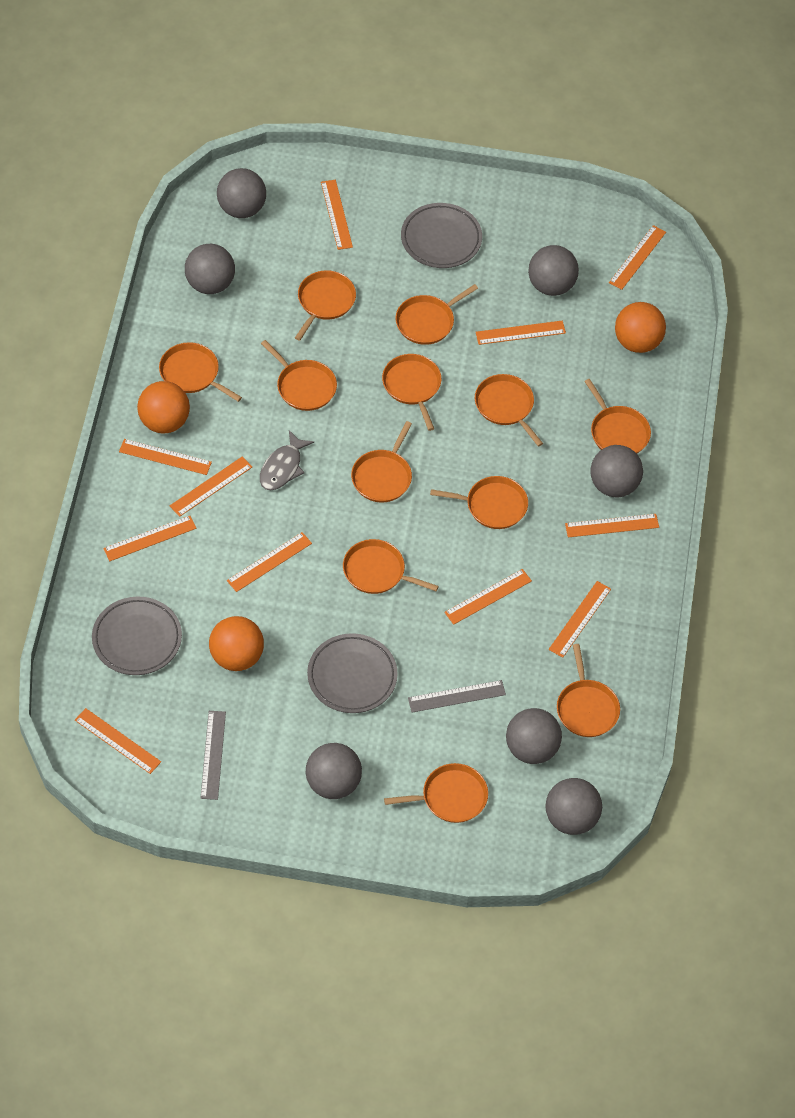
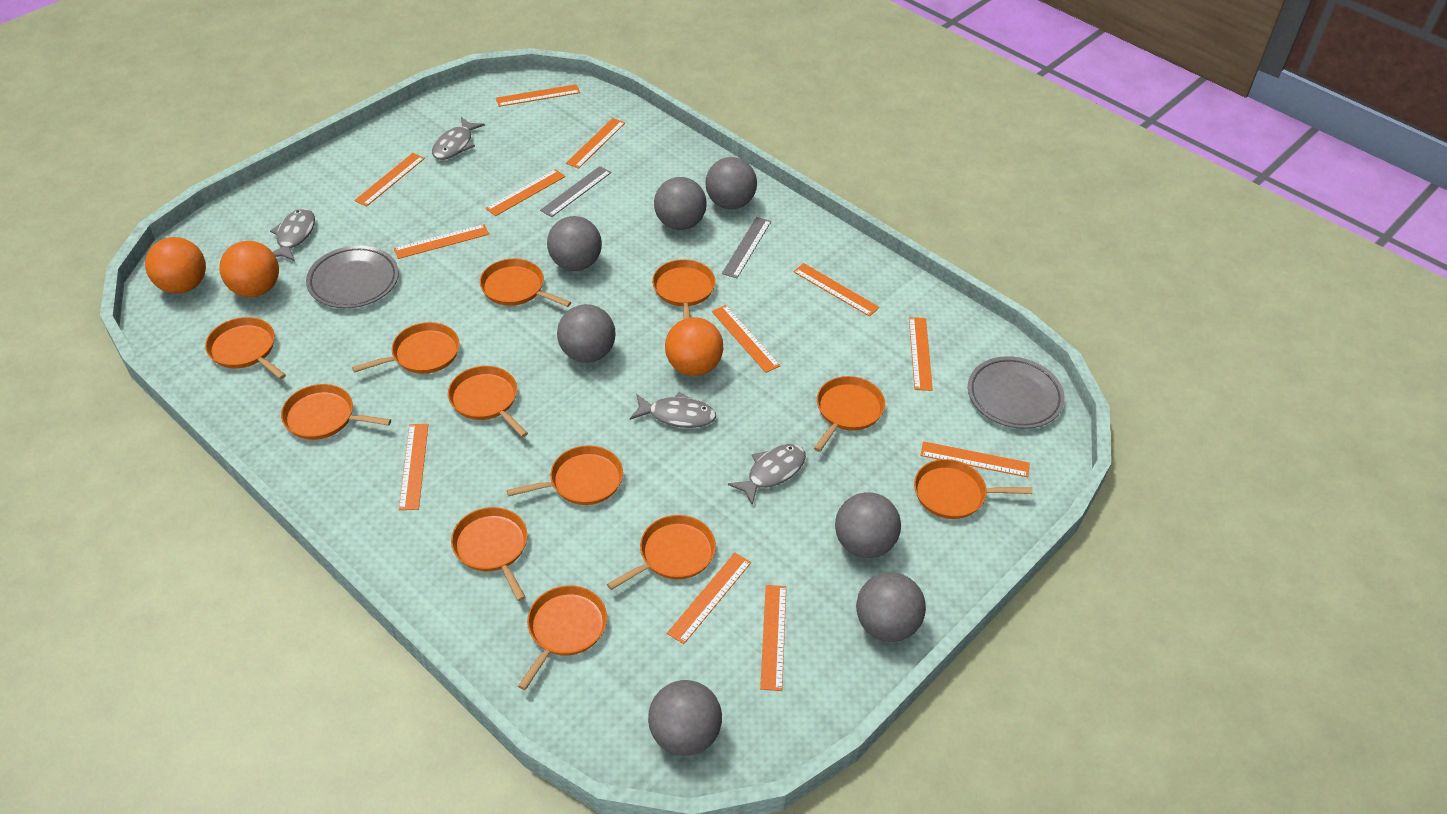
grey fish: [260,430,314,490] = 1 -> [270,208,315,261] [432,117,485,160] [630,392,716,428] [728,444,806,505] = 4
grey plate: [92,597,182,675] [307,633,398,713] [401,203,482,268] = 3 -> [306,246,399,308] [968,356,1065,429] = 2
orange ruler: [75,708,161,774] [103,516,196,561] [119,439,212,475] [170,457,252,517] [227,532,312,592] [321,180,353,250] [444,569,532,625] [476,321,566,345] [549,581,611,658] [565,514,659,537] [609,225,666,290] = 11 -> [354,153,425,206] [394,224,489,259] [399,424,428,510] [485,169,565,216] [496,84,580,107] [566,118,625,169] [667,553,751,644] [712,305,781,373] [760,585,786,691] [793,263,880,317] [909,317,933,391] [920,441,1030,477] = 12

